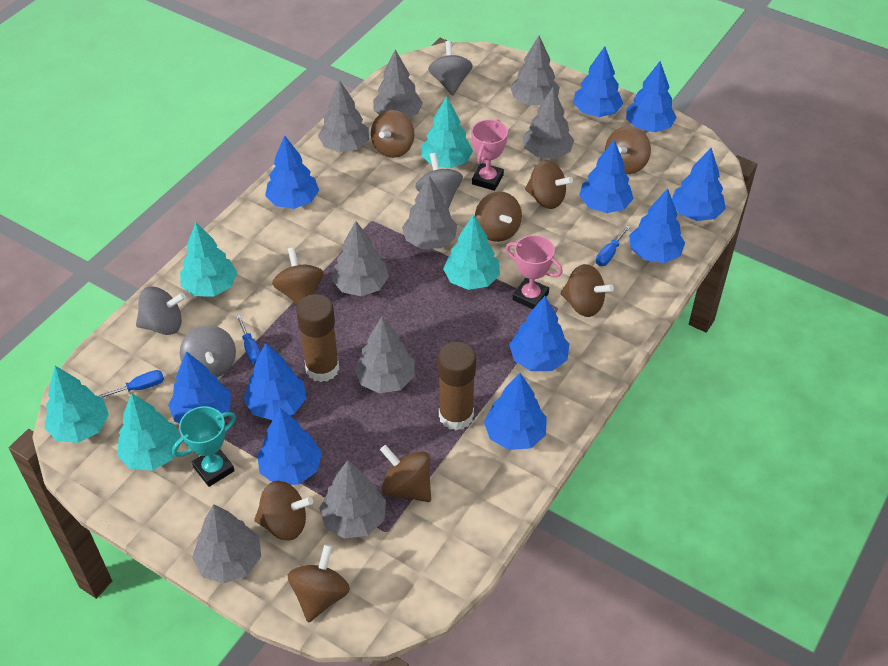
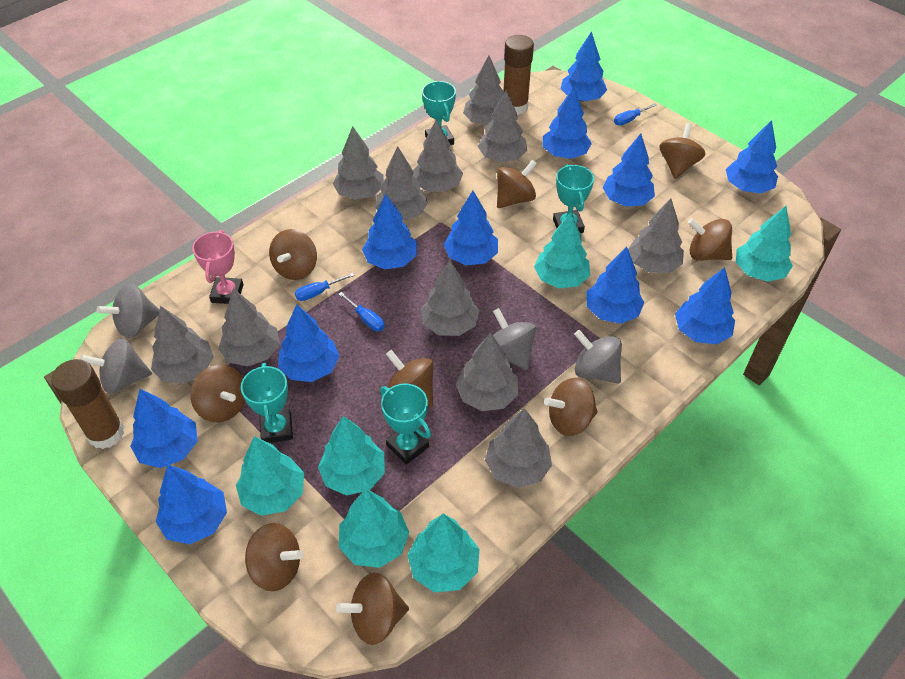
grey tree: [192,504,261,583] [318,80,369,152] [319,460,386,539] [332,221,389,296] [354,317,415,393] [373,49,423,118] [402,176,457,249] [510,35,560,105] [523,87,574,159] = 9 -> [151,306,214,384] [218,288,280,366] [333,126,384,200] [375,147,428,221] [413,119,463,192] [421,260,480,336] [456,333,518,411] [463,55,504,126] [478,91,527,162] [485,408,552,488] [628,198,684,273] = 11
pink trophy: [471,119,508,191] [505,235,563,309] = 2 -> [192,230,244,304] = 1
turquoise tree: [44,366,109,443] [117,393,181,471] [180,222,237,296] [421,96,473,168] [443,214,500,290] = 5 -> [236,436,304,516] [318,416,385,496] [339,489,409,568] [407,514,479,592] [534,212,590,288] [736,206,793,282] = 6
turquoise trophy: [172,406,236,487] = 1 -> [241,363,293,443] [380,384,431,465] [422,81,456,145] [553,164,594,233] = 4

